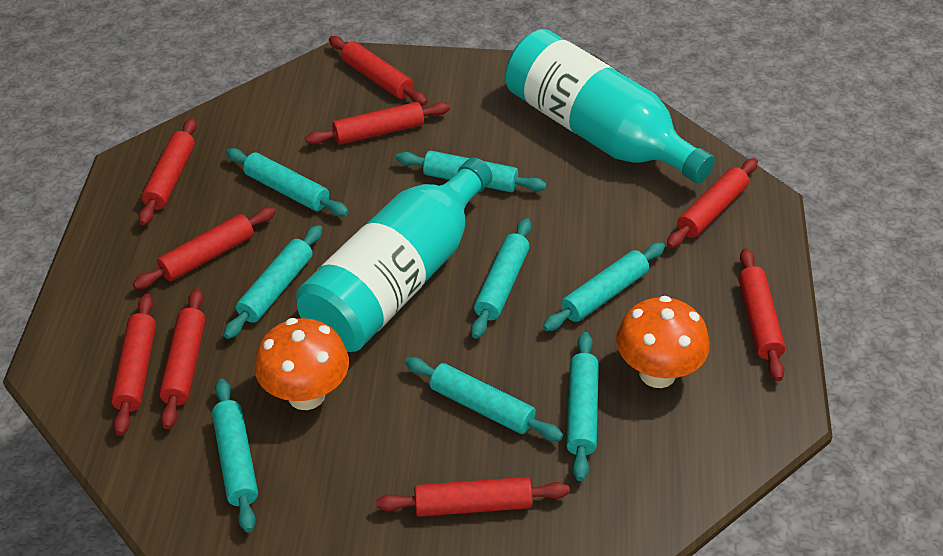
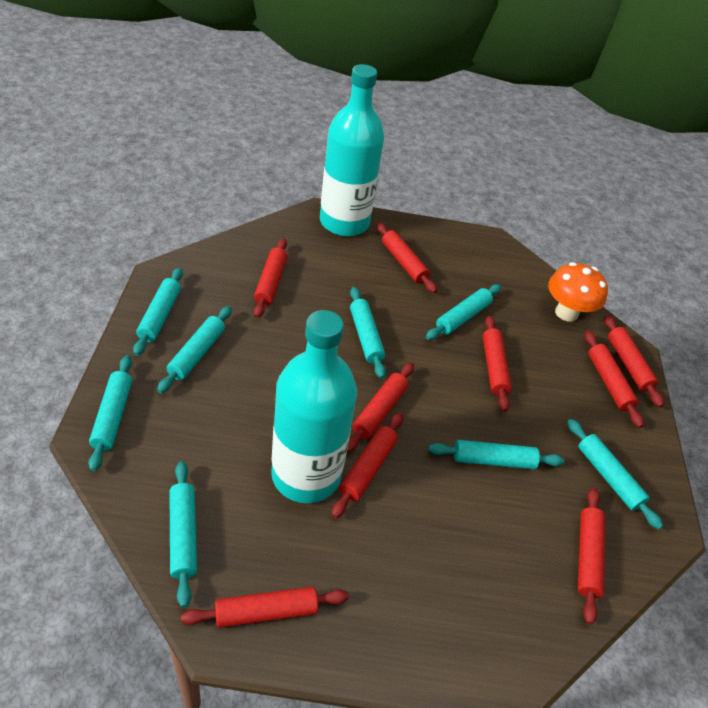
orange mushroom: [255,318,349,410] [616,296,709,388] = 2 -> [548,262,608,322] = 1

